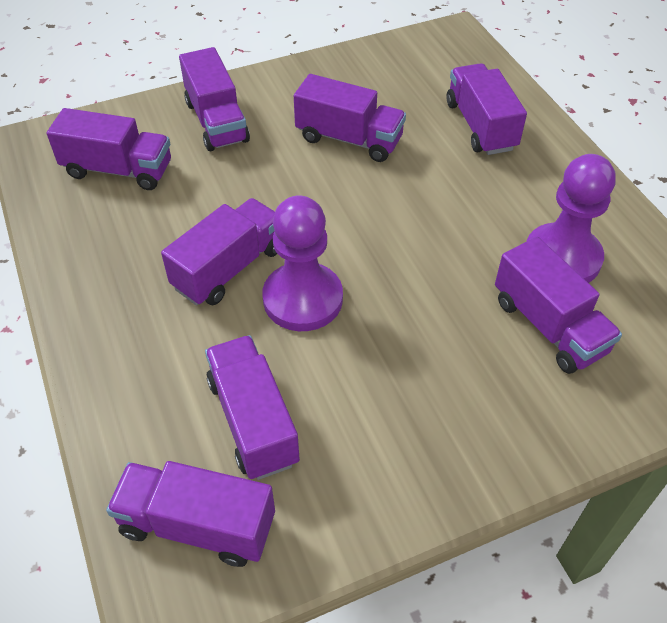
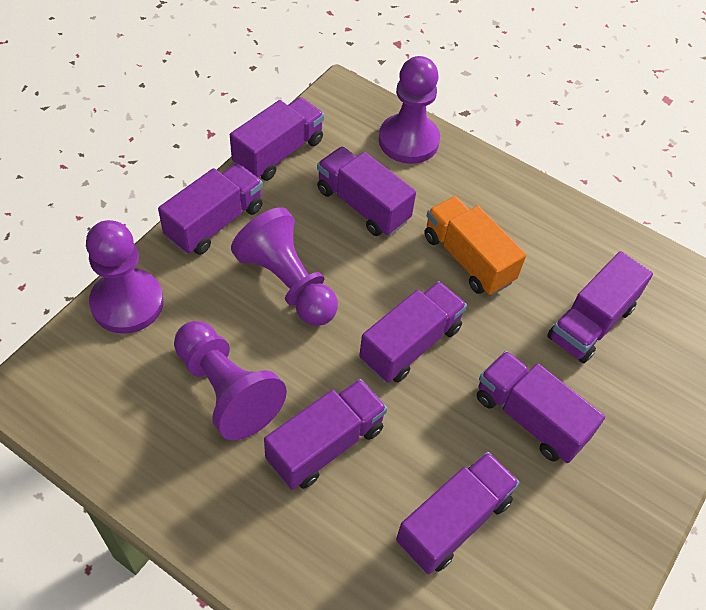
orange truck: none = 0 -> [424,196,526,296] = 1
purple pawn: [262,195,343,331] [527,154,616,283] = 2 -> [86,220,164,334] [174,321,287,440] [231,207,338,326] [379,56,440,164] = 4

